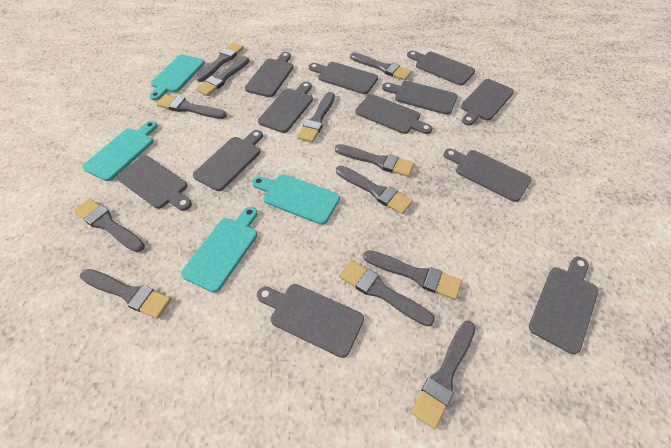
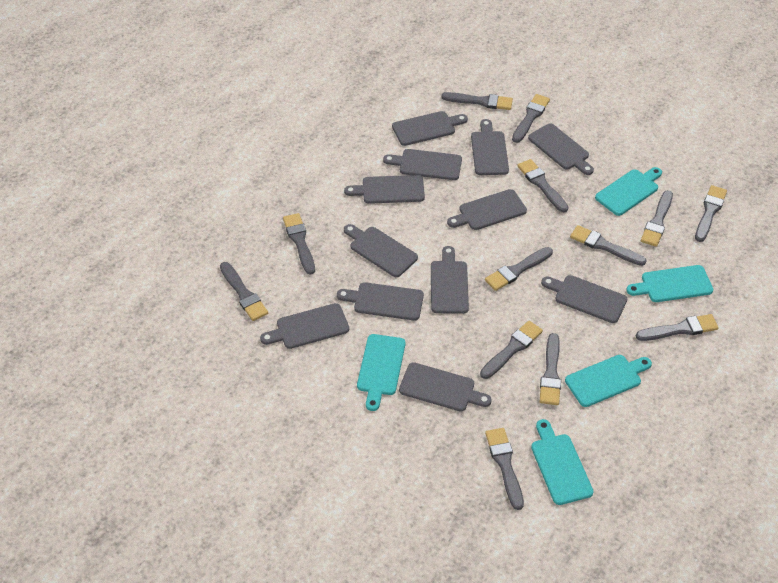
grey brush: [74,199,145,252] [80,269,171,319] [156,94,227,119] [196,42,244,82] [196,56,249,96] [297,92,335,143] [335,144,414,177] [336,166,413,214] [339,260,435,326] [350,52,412,80] [363,250,462,300] [411,321,475,429] = 12 -> [220,262,268,321] [283,213,315,274] [441,92,513,110] [480,321,543,379] [485,247,553,291] [485,428,524,510] [512,94,550,143] [517,159,568,213] [540,333,561,405] [570,225,647,266] [636,314,719,341] [641,190,673,247] [695,185,727,242] = 13
turquoise cutting board: [82,121,158,181] [149,54,205,100] [181,207,257,293] [252,174,340,225] = 4 -> [357,334,405,411] [531,419,594,505] [565,355,652,407] [595,167,662,216] [626,265,713,302] = 5

